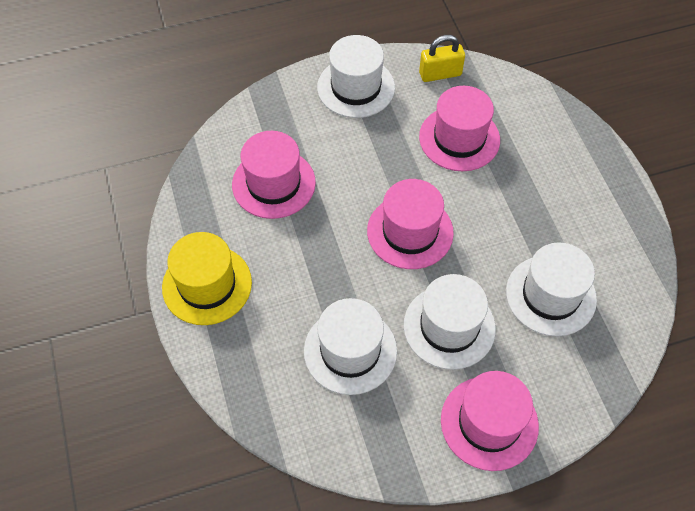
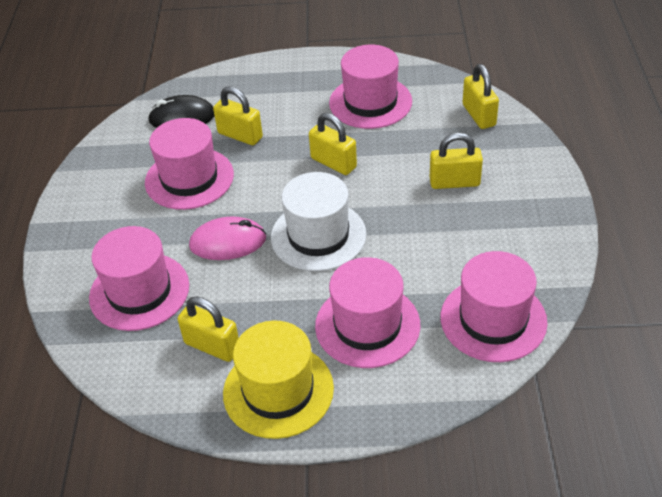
black mouse: none = 0 -> [148,95,214,128] = 1
pink hat: [232,131,316,219] [367,179,454,269] [419,86,500,171] [441,371,539,471] = 4 -> [89,226,189,331] [145,118,234,210] [315,257,421,368] [329,45,412,129] [441,251,548,362] = 5
pink mouse: none = 0 -> [189,216,266,260] = 1
white hat: [304,298,397,395] [317,35,395,118] [404,274,496,370] [506,242,597,336] = 4 -> [271,172,367,272] = 1
yellow padlock: [419,35,465,82] = 1 -> [178,296,239,362] [213,86,263,145] [309,113,357,175] [430,133,483,189] [463,64,499,129] = 5

